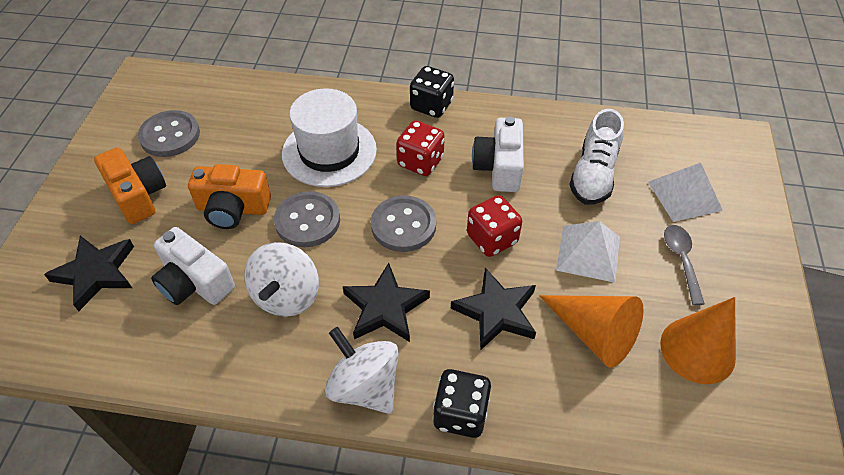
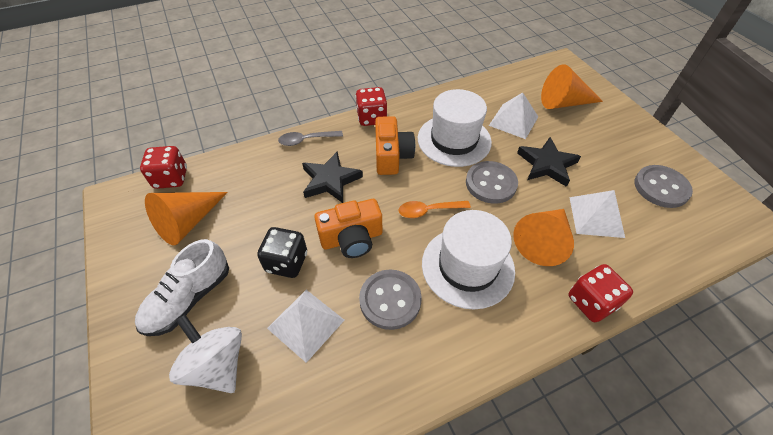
black dice: [410,66,454,118] [433,369,491,438] = 2 -> [257,227,307,278] = 1
black star: [44,236,134,311] [342,263,430,342] [451,268,536,350] = 3 -> [302,151,363,203] [517,137,581,187] = 2
orange cone: [539,295,644,368] [660,297,736,384] = 2 -> [145,192,228,246] [513,209,574,266] [541,64,603,109] = 3
orange spoon: none = 0 -> [399,201,471,218] = 1
red dice: [396,120,445,176] [467,195,522,257] = 2 -> [140,146,187,189] [355,87,388,126] [568,264,633,322] = 3
white camera: [151,227,235,305] [472,117,524,192] = 2 -> none = 0
white hat: [282,88,377,187] = 1 -> [418,89,492,167] [422,210,515,309] = 2
white pyramid: [556,221,620,283] [648,163,723,222] = 2 -> [267,290,345,363] [489,92,538,139] [569,190,625,238] = 3
white spinning top: [244,242,319,317] [325,327,399,414] = 2 -> [169,315,242,393] = 1

